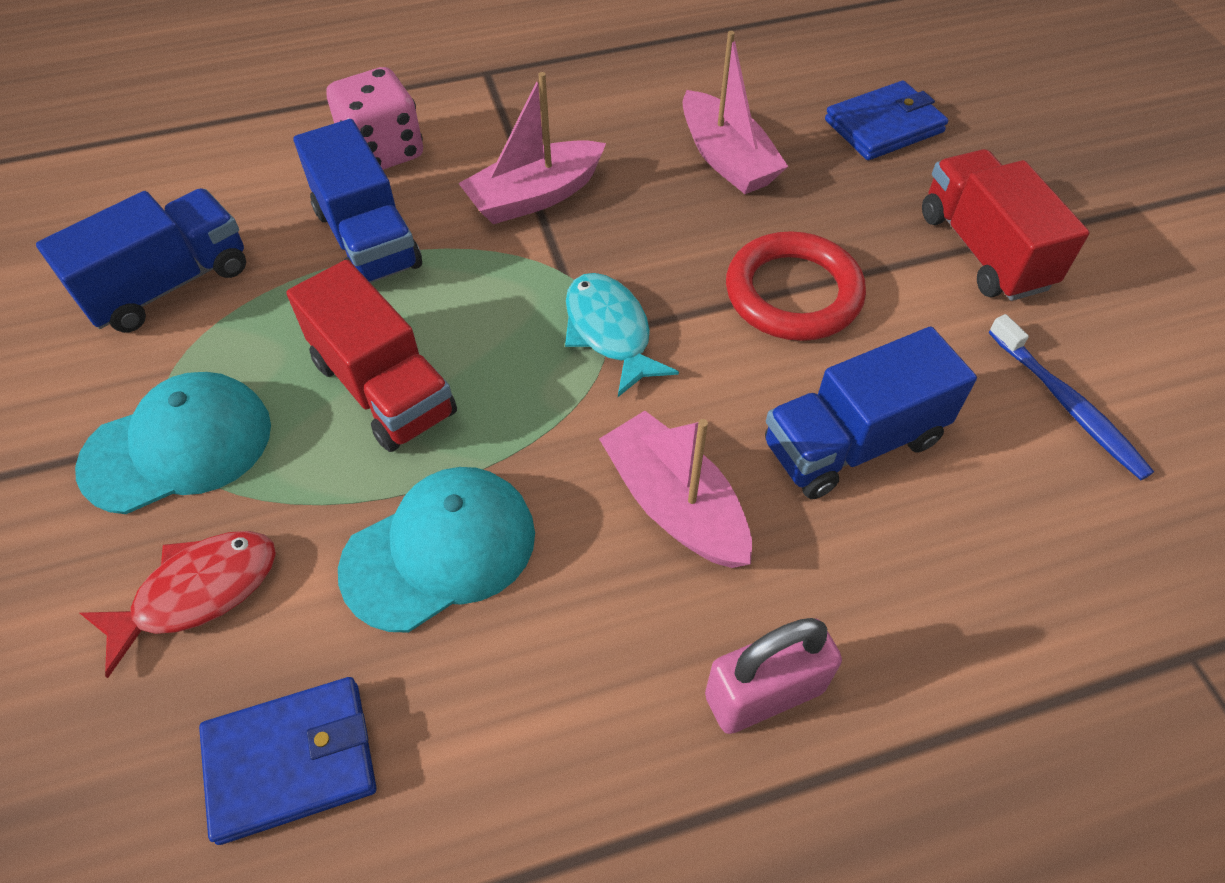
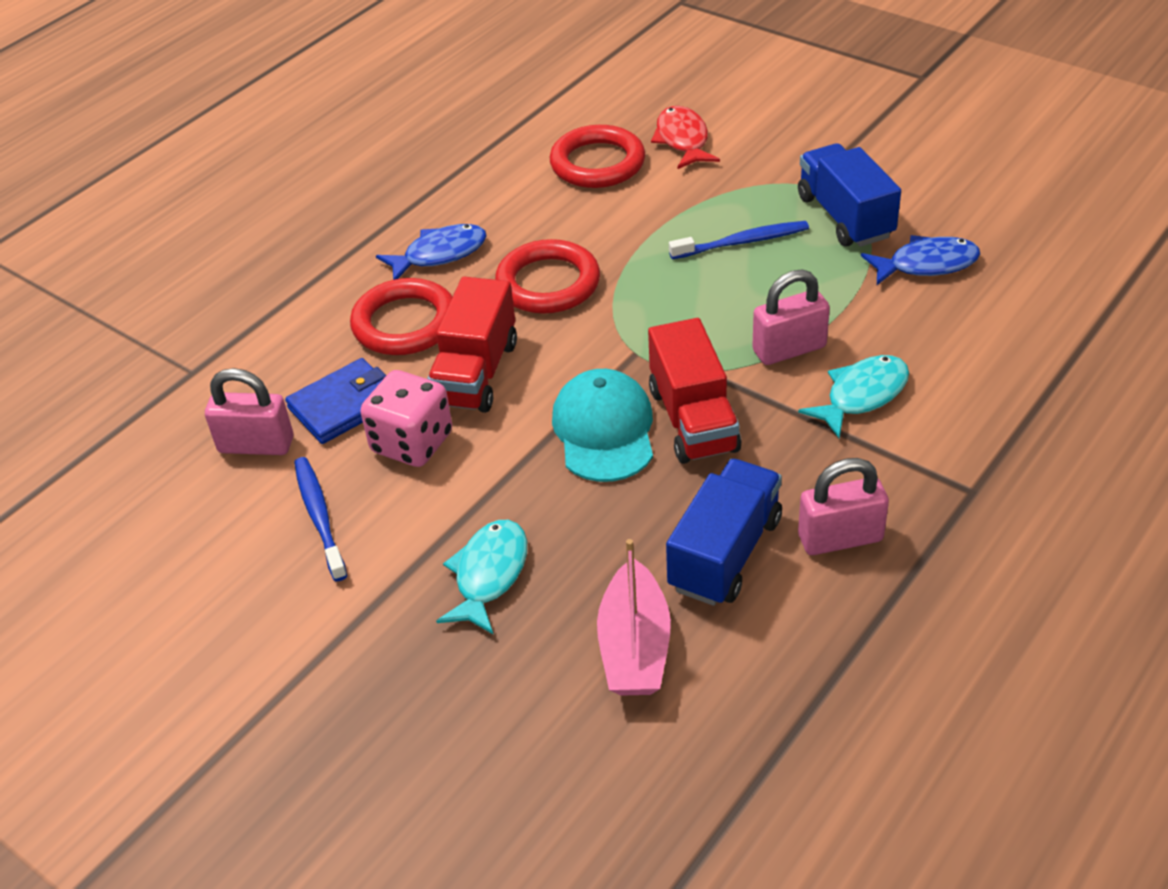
blue fish: none = 0 -> [376,224,487,280] [861,235,980,285] = 2
blue toothbrush: [989,314,1154,480] = 1 -> [294,457,347,581] [669,221,809,259] = 2
blue truck: [36,188,246,333] [293,119,422,283] [765,327,977,499] = 3 -> [666,459,782,606] [798,143,901,247] = 2
blue wallet: [199,677,377,845] [825,81,948,160] = 2 -> [285,358,386,444] = 1
pink boat: [458,72,606,224] [599,411,752,568] [683,31,789,194] = 3 -> [597,539,671,696] = 1
pink padlock: [705,618,842,734] = 1 -> [205,368,293,455] [752,270,830,365] [798,458,889,555] = 3
red ring: [726,231,866,341] = 1 -> [350,278,452,355] [495,239,600,314] [550,125,645,188] = 3
turquoise cap: [75,372,271,514] [338,467,535,633] = 2 -> [552,369,653,482] = 1
turquoise fish: [565,273,679,397] = 1 -> [436,520,527,634] [798,355,909,438] = 2

